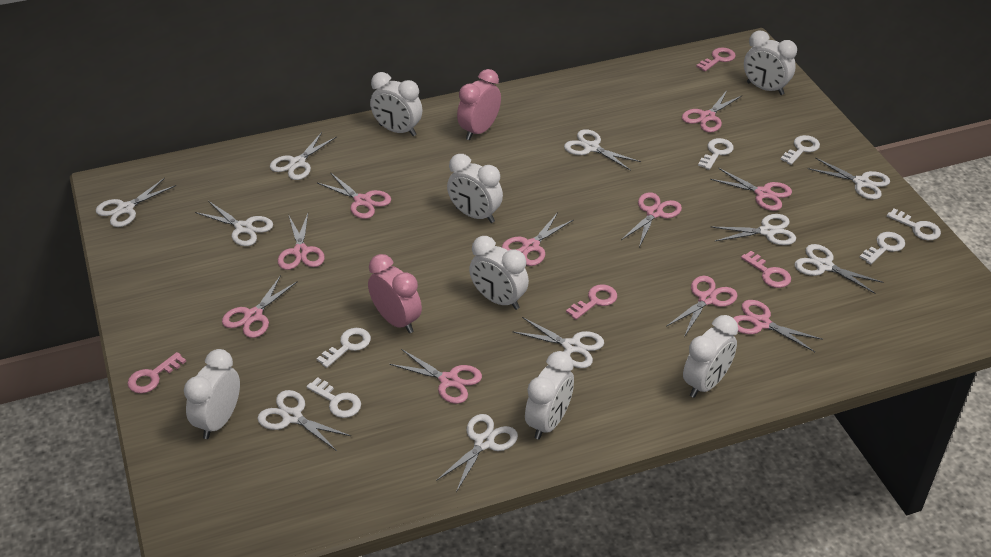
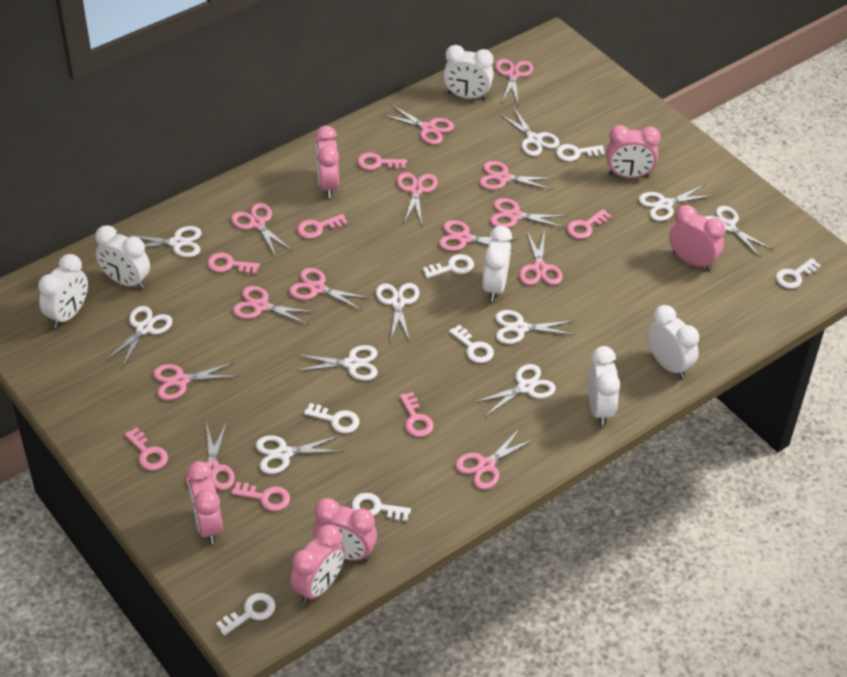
pink clock: [368,254,422,333] [457,69,501,140] = 2 -> [187,461,223,544] [290,524,345,604] [313,498,377,561] [315,126,339,198] [606,125,661,178] [669,205,725,270] = 6
pink key: [127,352,186,394] [566,284,617,320] [696,47,736,72] [741,251,791,288] = 4 -> [124,427,168,470] [207,252,260,274] [231,482,290,511] [297,214,348,239] [357,152,407,170] [400,392,434,437] [567,209,611,239] = 7
pink scissors: [222,275,298,338] [278,213,325,270] [318,172,391,219] [389,349,482,404] [502,213,573,266] [621,192,682,247] [666,276,737,337] [682,90,743,133] [710,168,792,211] [733,300,823,352] = 10 -> [153,362,239,400] [186,422,235,490] [231,203,292,256] [233,286,315,325] [289,268,369,310] [382,105,454,145] [397,172,438,225] [439,220,517,252] [455,427,535,489] [479,161,555,190] [490,198,567,228] [495,59,534,104] [519,231,563,285] = 13
white clock: [184,349,240,439] [370,72,423,136] [447,154,503,223] [469,236,529,310] [525,351,574,440] [683,315,738,398] [744,30,797,95] = 7 -> [38,254,88,328] [95,225,150,289] [443,45,494,100] [482,226,512,301] [588,346,620,426] [647,305,699,379] = 6
white key: [306,377,361,418] [317,328,371,368] [698,138,734,170] [780,135,820,165] [860,232,905,264] [887,208,941,240] = 6 -> [216,593,276,636] [304,403,360,433] [352,493,411,521] [422,254,474,278] [449,325,494,363] [556,144,605,162] [776,258,821,288] = 7

